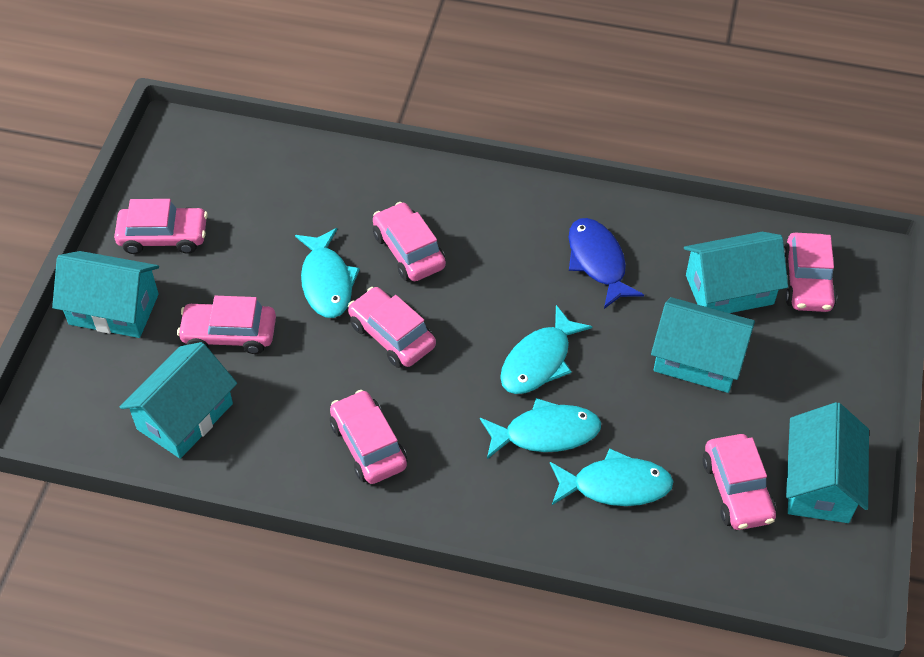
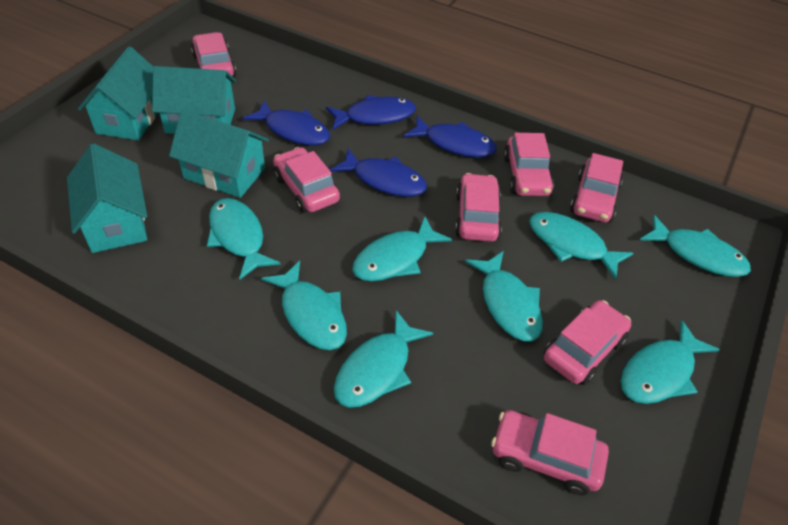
blue fish: [569,218,644,309] = 1 -> [242,100,330,146] [326,95,416,130] [330,148,427,197] [403,116,497,158] = 4
turquoise fish: [295,228,360,318] [480,398,601,459] [500,305,593,394] [550,448,674,506] = 4 -> [207,198,281,279] [261,261,347,350] [334,310,433,408] [352,217,452,281] [465,251,543,341] [529,212,633,280] [621,320,720,404] [640,215,751,277] = 8
turquoise house: [52,251,159,338] [120,342,237,459] [651,297,755,393] [684,232,788,313] [786,402,869,523] = 5 -> [67,144,147,253] [78,47,157,140] [152,66,236,134] [169,110,269,198] = 4

